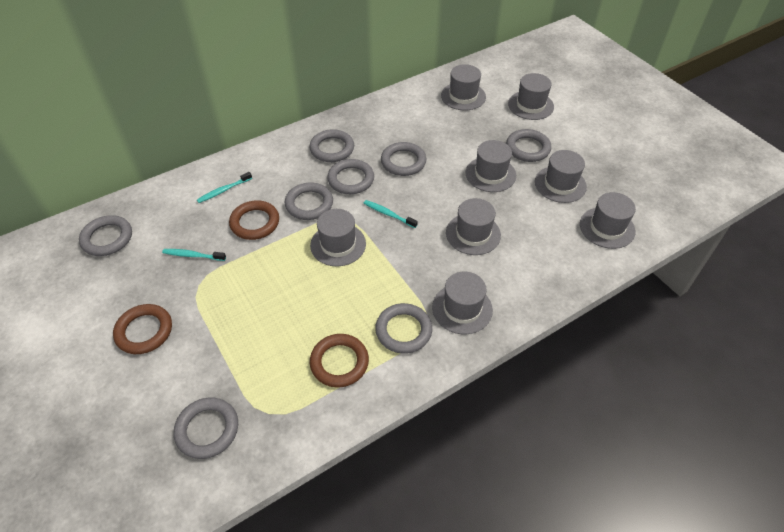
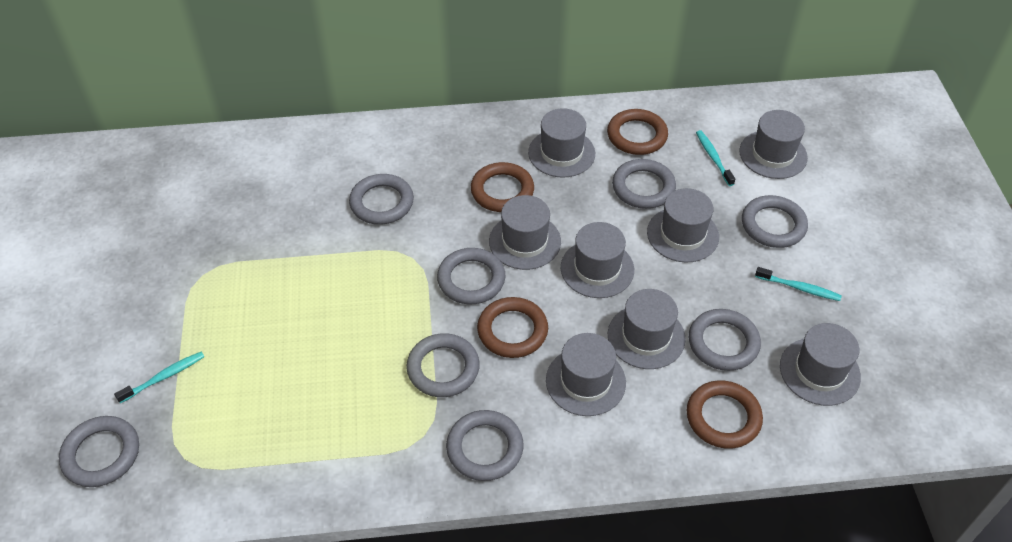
brown ring: [113,304,172,354] [229,200,279,240] [310,334,369,388] = 3 -> [471,162,534,212] [477,297,548,358] [607,109,668,155] [687,380,763,449] = 4

